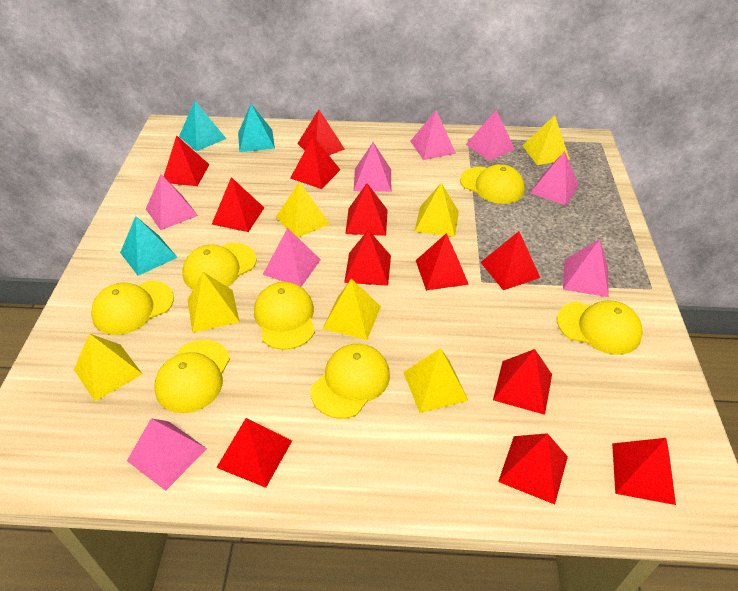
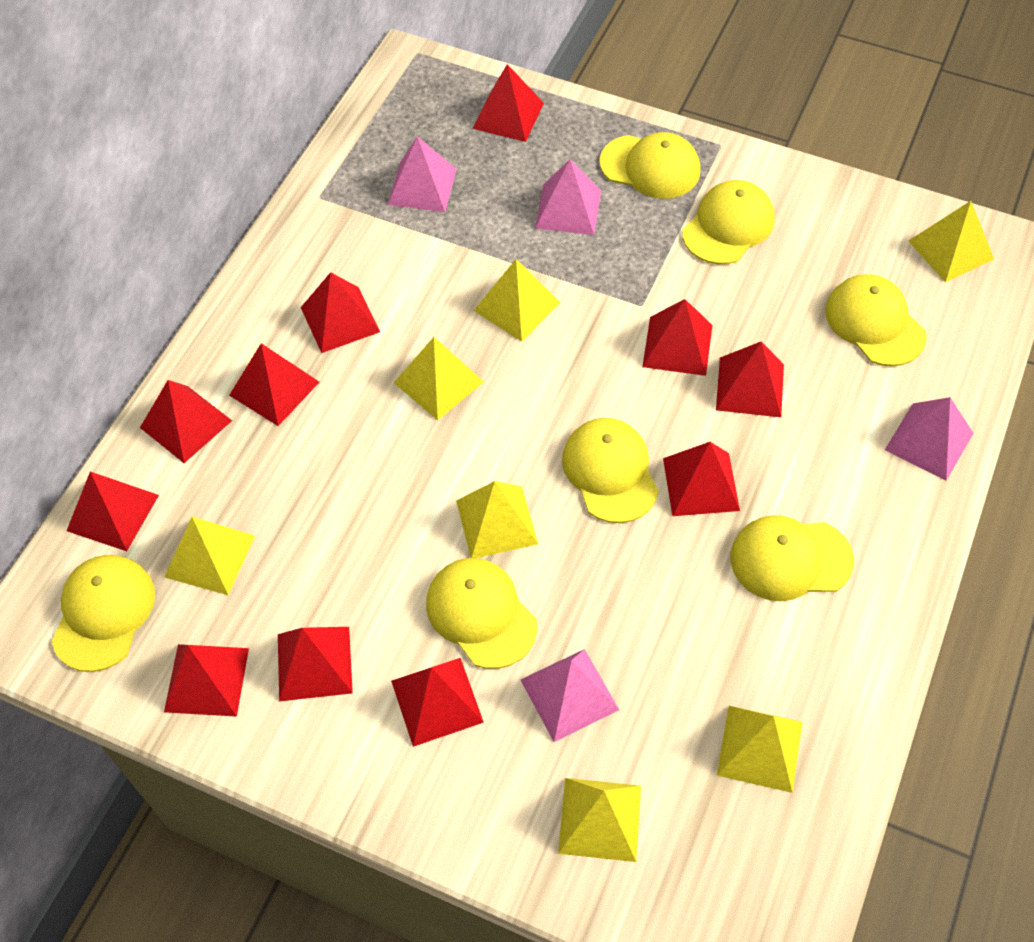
pink pyramid: [127,418,207,491] [146,174,198,230] [263,228,321,287] [354,142,391,192] [410,110,456,160] [466,110,515,161] [530,151,579,205] [563,239,609,297] = 8 -> [388,136,457,212] [521,649,619,742] [535,160,601,235] [885,397,974,481] = 4
red pyramid: [164,135,210,186] [212,177,264,232] [216,418,292,488] [290,136,340,189] [297,110,345,155] [344,230,391,286] [345,183,388,236] [416,233,469,290] [481,231,540,290] [493,349,552,415] [498,433,568,504] [612,438,676,505] = 12 -> [67,472,159,551] [140,380,232,463] [164,644,249,717] [229,343,319,426] [278,627,353,701] [301,272,380,353] [391,658,484,747] [472,64,544,142] [642,299,712,376] [663,442,740,516] [716,341,784,417] = 11
turquoise pyramid: [120,216,178,276] [179,101,226,151] [238,104,275,152] = 3 -> none = 0

